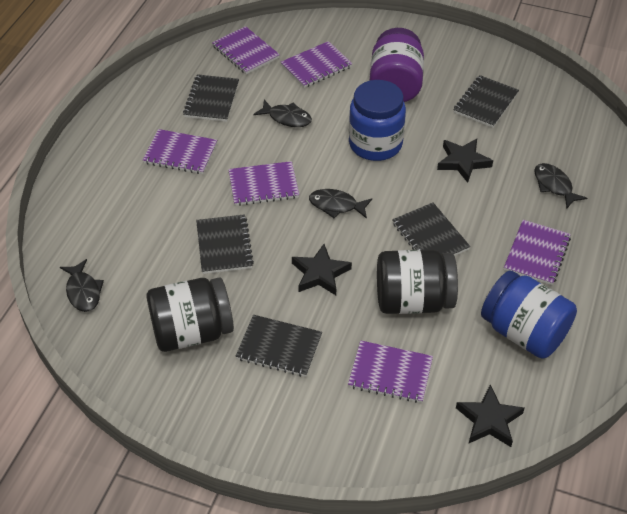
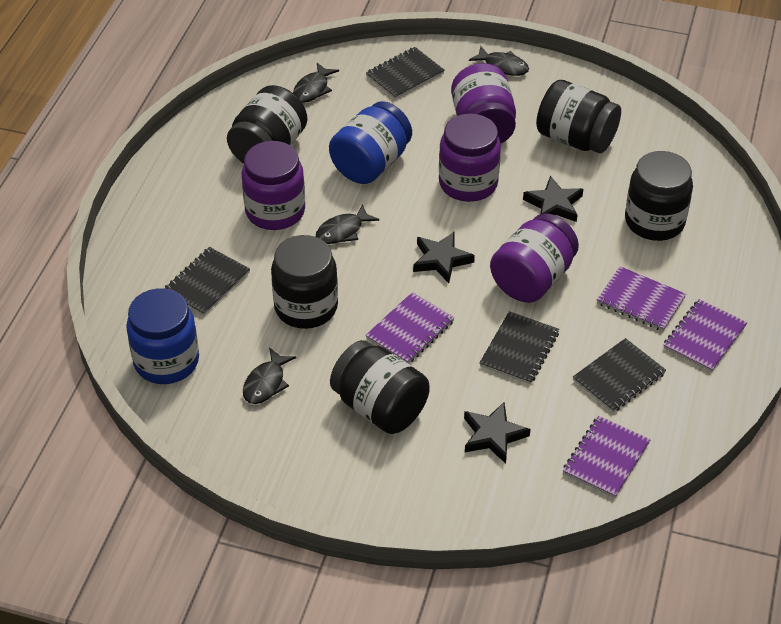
black jar: [147,277,234,352] [377,250,458,314] = 2 -> [227,85,307,163] [271,235,338,329] [330,340,430,434] [536,80,621,153] [625,151,693,241] = 5
black notebook: [183,74,239,122] [196,214,254,274] [236,315,322,377] [392,203,470,256] [453,75,519,128] = 5 -> [165,247,250,316] [366,47,445,99] [480,311,559,384] [573,338,666,412] = 4
purple jar: [370,28,424,102] = 1 -> [241,141,305,230] [439,114,501,202] [451,63,516,144] [490,213,579,303] = 4
purple notebook: [143,129,217,174] [212,26,280,74] [228,161,299,206] [281,41,353,88] [348,341,433,403] [504,220,571,285] = 6 -> [366,292,455,364] [563,416,651,498] [597,266,686,331] [664,299,747,372] = 4

